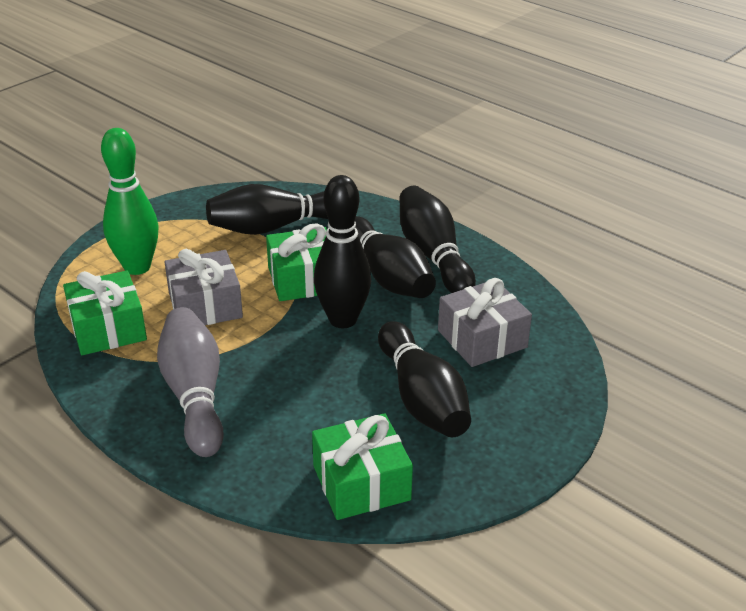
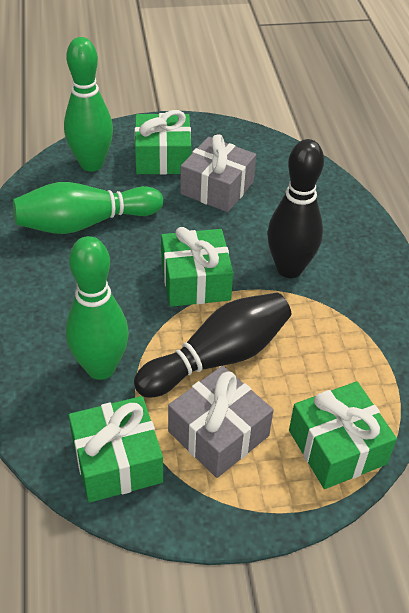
black bowling pin: [206,184,328,235] [314,175,371,328] [355,216,436,298] [378,321,471,437] [399,186,476,293] = 5 -> [134,293,291,398] [267,139,324,278] = 2
green bowling pin: [101,128,158,275] = 1 -> [13,182,163,234] [64,37,113,171] [66,236,129,380] = 3
green gift: [63,271,147,355] [266,223,327,301] [312,413,413,520] = 3 -> [68,396,163,503] [135,110,191,175] [161,227,233,307] [289,381,397,489] = 4
grey bowling pin: [157,307,224,457] = 1 -> none = 0

